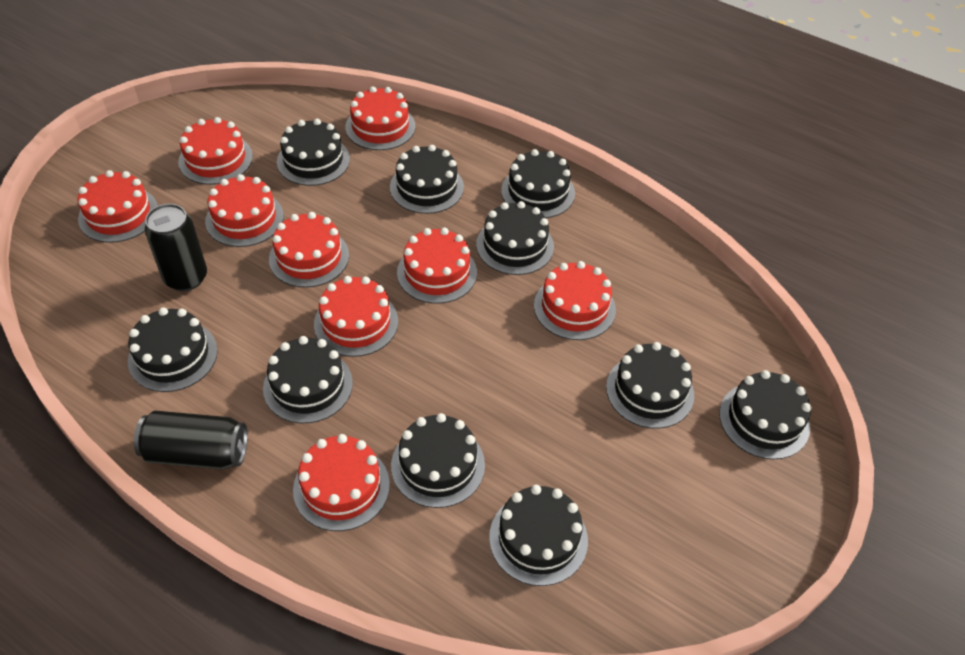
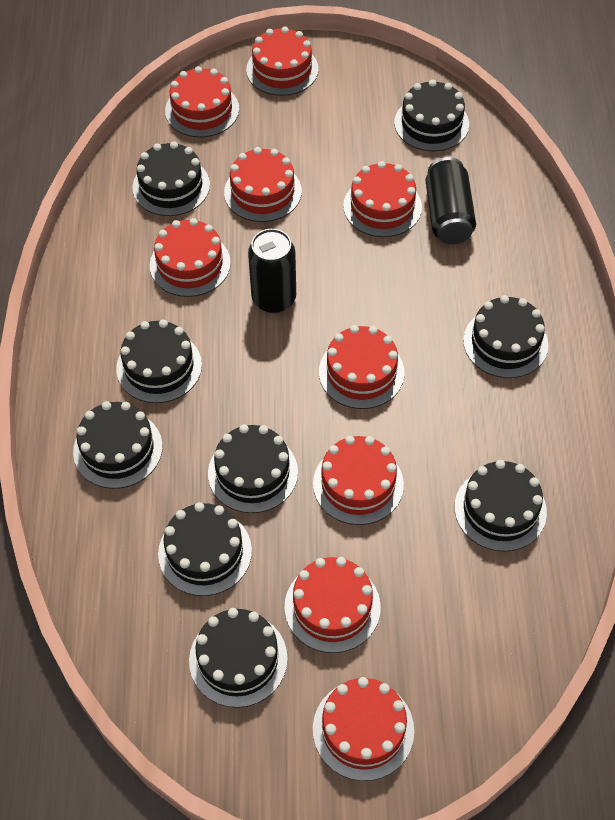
black cake: [128,307,218,392] [263,336,353,423] [277,119,350,186] [390,145,464,214] [391,413,485,508] [476,201,554,275] [489,485,588,586] [501,149,575,218] [606,342,694,429] [719,370,812,460] = 10 -> [73,401,162,489] [116,319,202,403] [132,141,210,216] [158,502,252,596] [189,608,288,708] [208,424,298,513] [394,79,469,151] [455,460,547,552] [463,295,548,378] = 9

